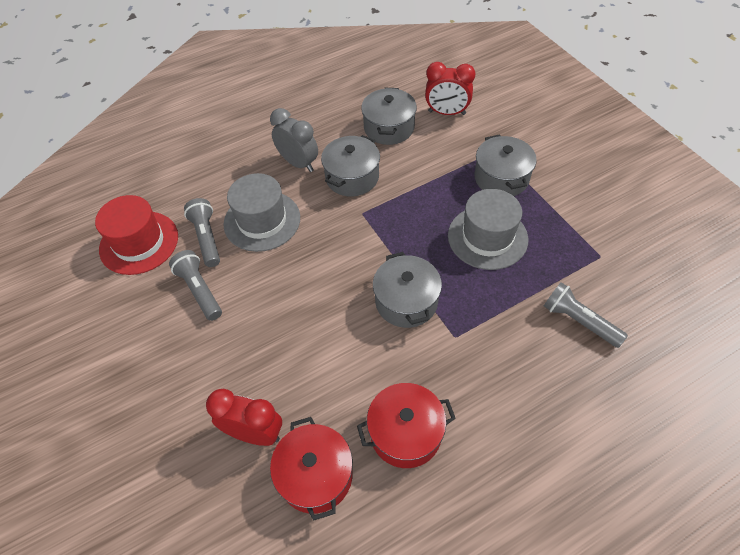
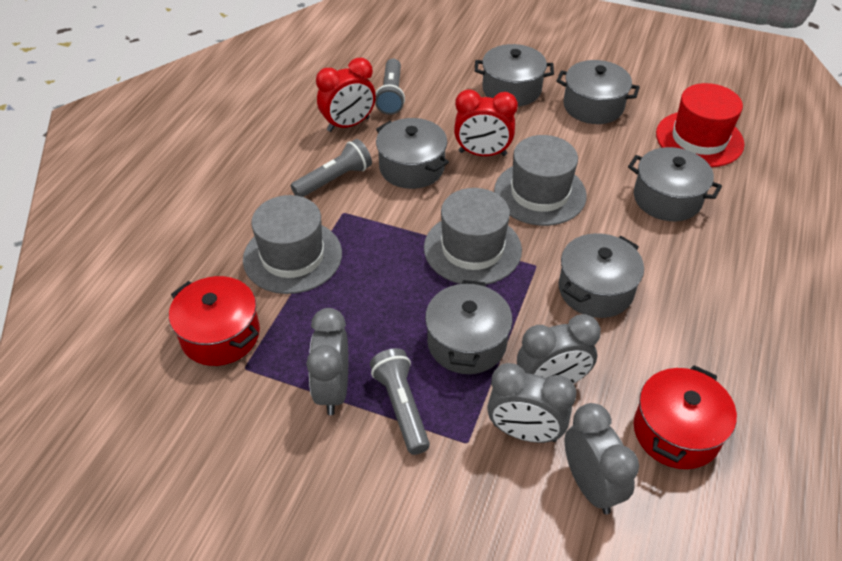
grey clock: [270,108,318,172] = 1 -> [306,308,348,415] [487,363,576,443] [517,314,601,384] [565,403,639,514] = 4
grey hat: [224,173,300,252] [448,189,528,270] = 2 -> [243,195,342,294] [424,188,522,285] [494,135,587,226] = 3
grey pot: [321,135,380,196] [361,88,417,145] [373,252,442,328] [474,134,537,196] = 4 -> [376,118,449,189] [425,280,512,374] [475,44,554,106] [557,60,640,124] [559,233,644,318] [628,147,722,221] = 6

